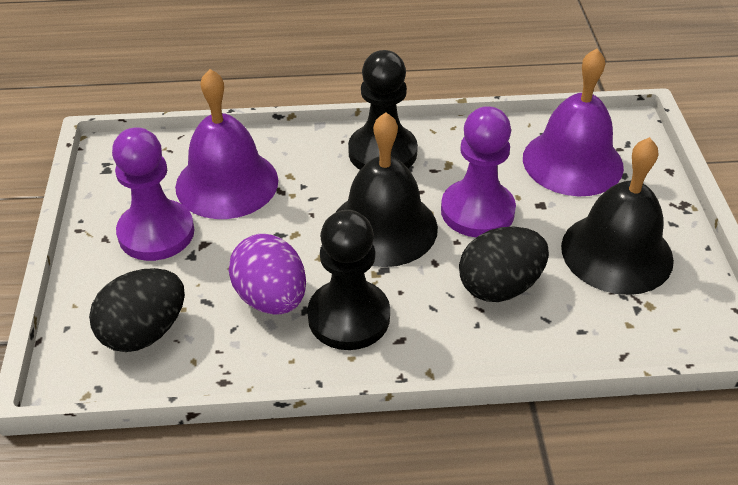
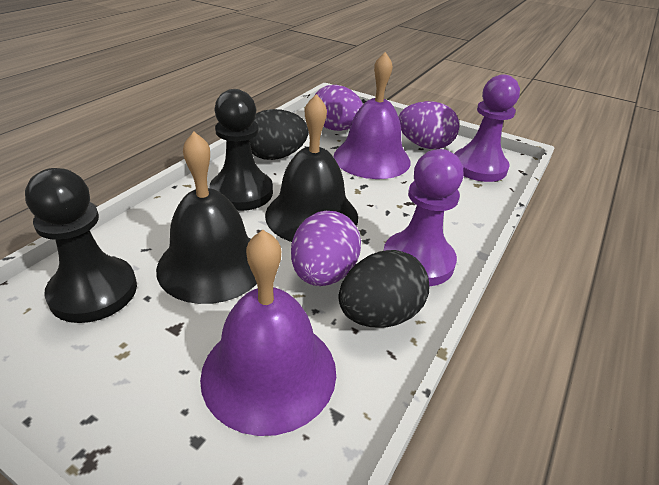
purple egg: [229,234,306,315] = 1 -> [291,211,361,286] [314,85,363,131] [399,101,459,149] = 3

